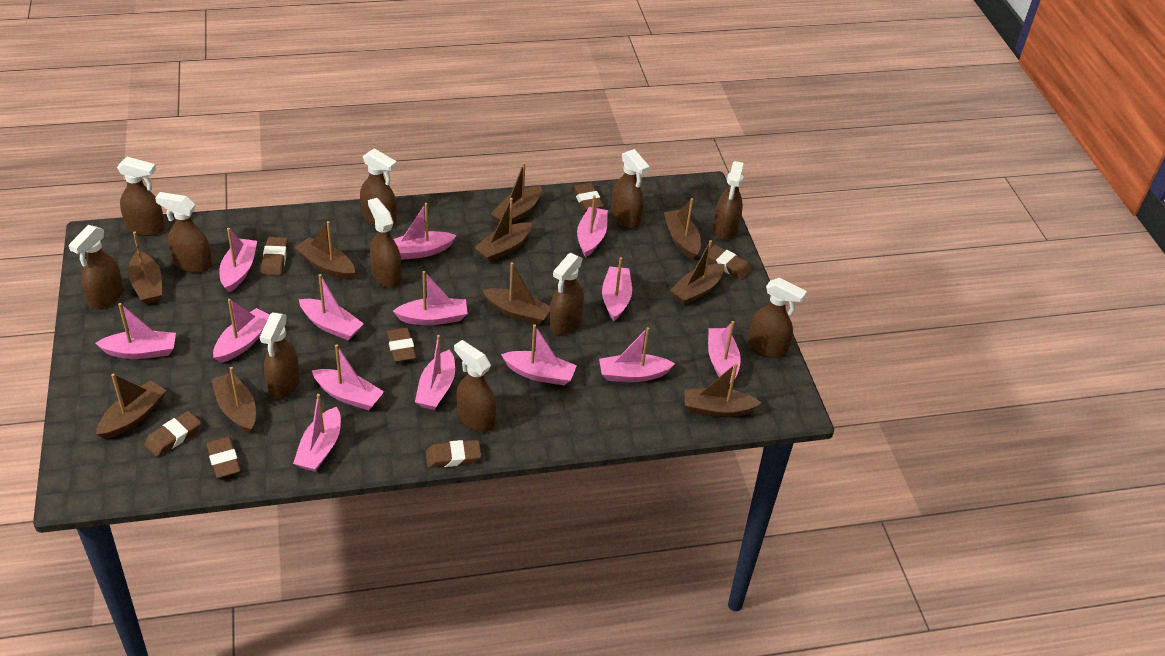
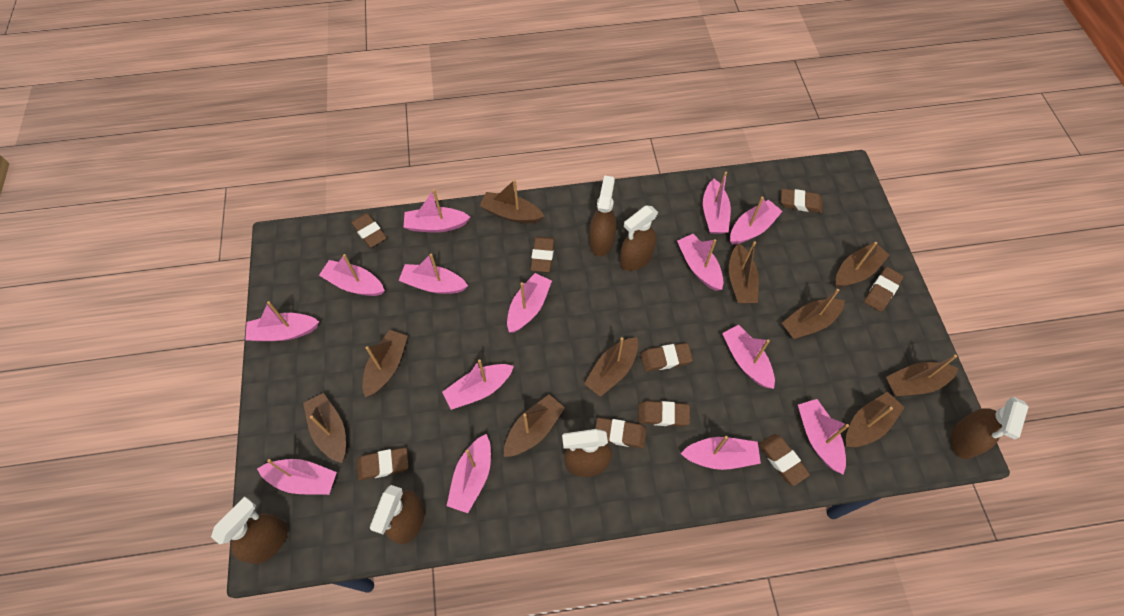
brown eraser: [144,411,201,457] [206,437,241,478] [261,237,288,275] [387,327,416,362] [426,440,482,468] [572,183,604,211] [708,245,752,280] = 7 -> [351,213,387,247] [357,447,409,480] [531,236,555,272] [595,418,647,448] [638,401,690,427] [641,343,693,371] [759,434,810,486] [781,189,823,213] [864,267,904,312] = 9
brown spray bottle: [69,225,124,309] [117,157,165,236] [155,192,212,273] [260,313,300,399] [360,148,397,226] [368,198,401,288] [454,340,496,432] [550,253,584,335] [611,149,650,228] [713,161,744,240] [748,278,807,358] = 11 -> [211,496,288,564] [370,485,425,544] [562,429,612,477] [589,175,616,256] [620,205,658,271] [951,397,1029,459] = 6

